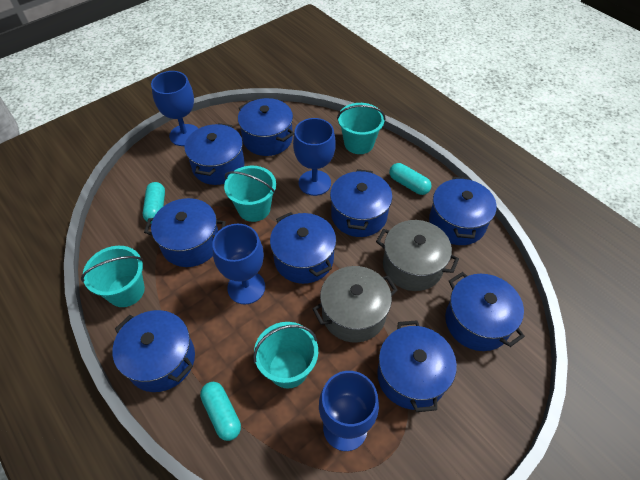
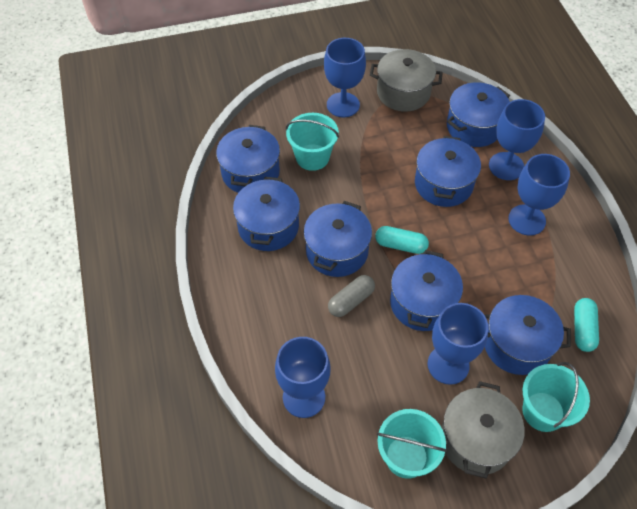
blue goblet: [151,71,198,146] [212,224,265,305] [293,118,336,196] [319,371,379,451] = 4 -> [275,337,330,418] [324,38,366,117] [428,303,488,385] [489,99,545,180] [508,154,570,235] = 5
blue pot: [112,310,195,392] [144,198,226,267] [184,123,244,185] [238,98,294,156] [270,212,336,284] [330,169,392,237] [377,320,457,412] [429,177,497,245] [445,272,525,351] = 9 -> [216,125,280,193] [233,177,300,251] [304,201,372,277] [390,250,463,331] [415,136,481,207] [447,82,510,147] [484,295,571,375] = 7
grey capsule: none = 0 -> [328,275,375,317] = 1
turquoise bucket: [81,246,145,307] [224,166,276,222] [253,322,318,388] [337,103,385,154] = 4 -> [286,113,339,171] [377,409,447,479] [522,362,590,432] = 3
turquoise capsule: [143,182,165,224] [200,382,241,441] [389,163,432,195] = 3 -> [375,226,429,254] [574,298,599,352] = 2

